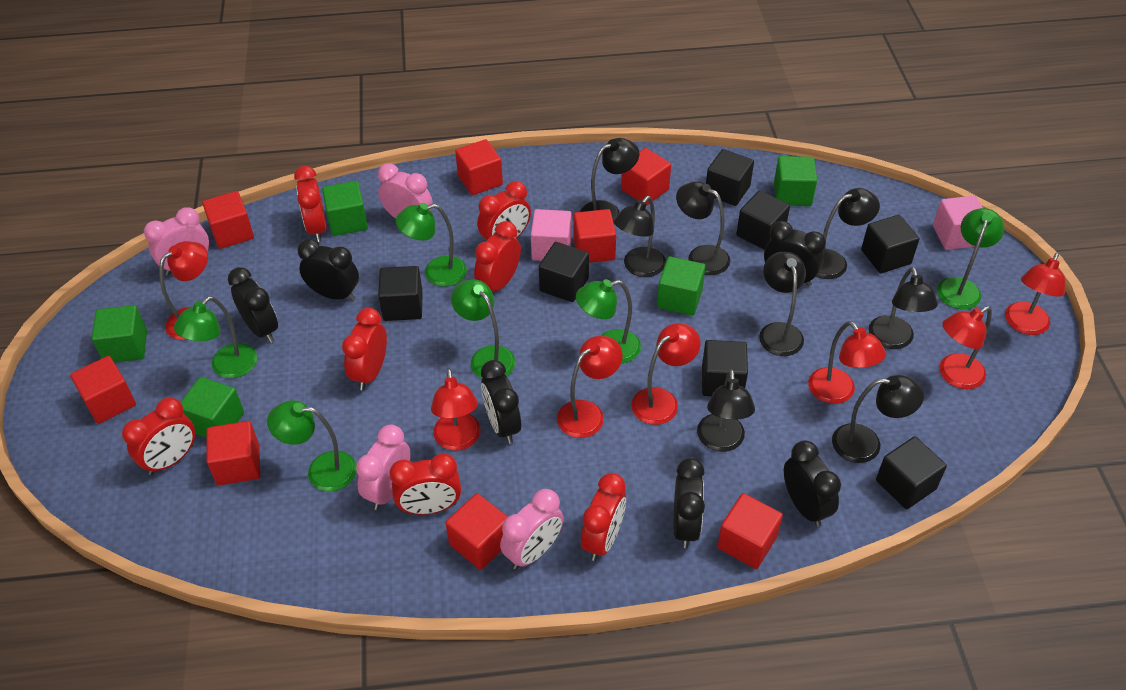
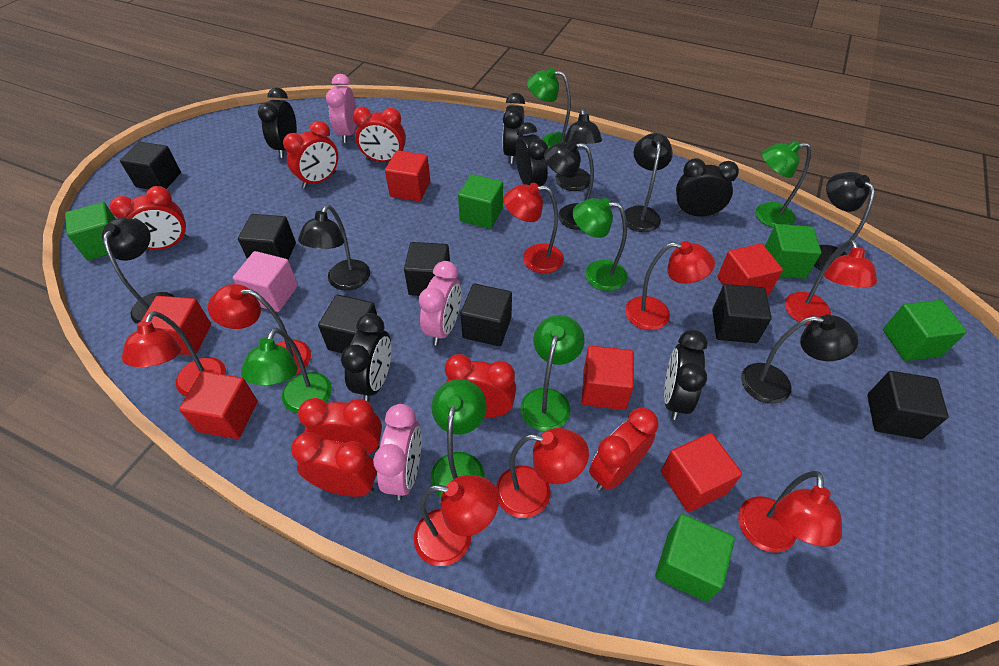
black lamp: [580,138,639,225] [614,196,666,277] [676,181,730,275] [697,369,755,452] [759,252,806,356] [816,188,880,279] [832,375,924,463] [869,267,938,349] = 8 -> [102,218,175,324] [298,205,370,290] [544,140,594,230] [556,109,602,191] [624,133,673,232] [741,315,859,404] [814,172,875,271] = 7
pink clock: [144,207,209,275] [356,424,411,510] [378,163,433,219] [500,489,564,569] = 4 -> [326,74,356,143] [373,404,422,500] [419,261,461,345] = 3
pink cube: [531,209,572,261] [933,196,983,250] = 2 -> [233,251,298,312] = 1
red cube: [70,356,136,424] [202,191,254,249] [207,421,260,486] [446,493,508,570] [455,139,503,195] [574,209,616,263] [621,148,671,206] [717,493,783,569] = 8 -> [141,296,211,355] [179,371,258,439] [385,150,430,201] [582,346,634,410] [661,433,742,512] [717,244,783,296] = 6
red lamp: [159,241,208,340] [431,368,481,451] [557,336,623,438] [631,323,701,425] [808,321,886,404] [939,306,992,389] [1005,253,1065,335] = 7 -> [122,311,226,396] [208,284,311,375] [414,475,499,566] [496,428,589,518] [504,183,564,273] [625,241,715,330] [738,471,842,553] [785,239,877,325] = 8

